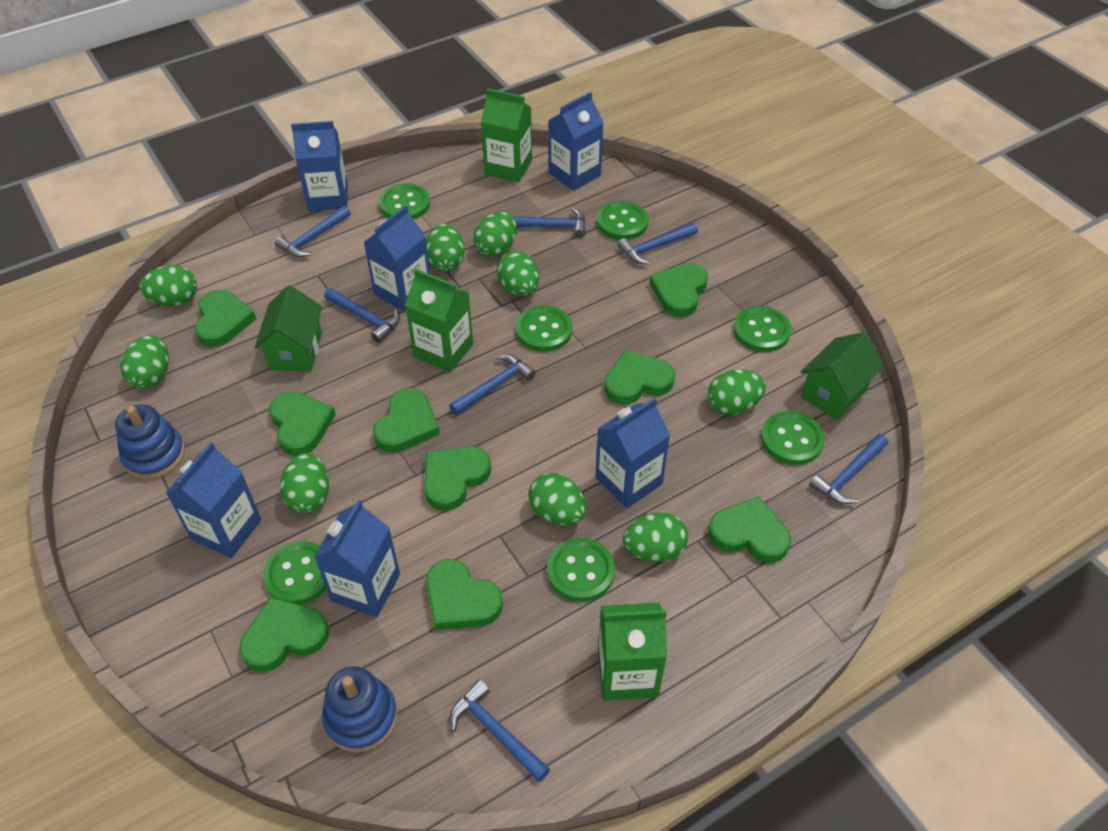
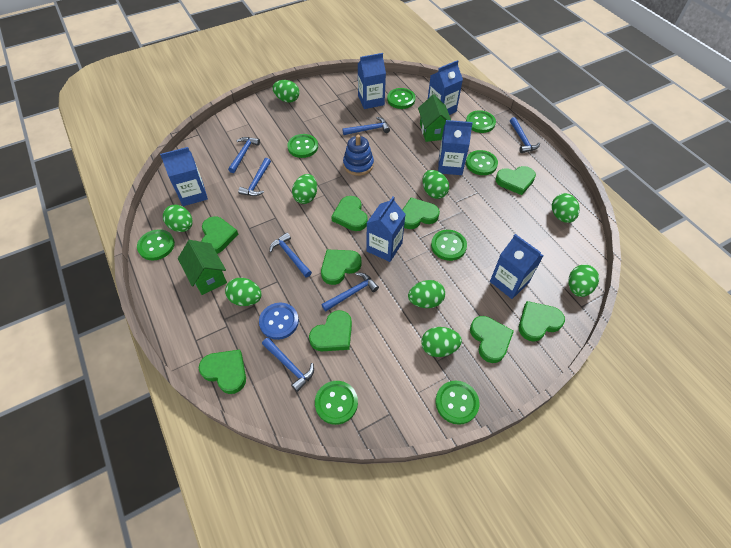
blue button: none = 0 -> [259,303,299,340] = 1
blue stacking toy: [115,404,185,479] [322,666,397,753] = 2 -> [343,135,374,176] = 1
green button: [263,541,326,604] [379,183,430,220] [516,305,572,352] [547,538,615,602] [597,201,649,240] [733,306,791,352] [761,411,825,465] = 7 -> [137,229,175,261] [287,134,318,158] [315,381,358,425] [387,88,416,109] [431,230,467,261] [435,381,479,425] [466,110,496,133] [466,150,498,175] = 8
green carton: [405,269,473,372] [481,89,532,182] [598,603,667,700] = 3 -> none = 0

